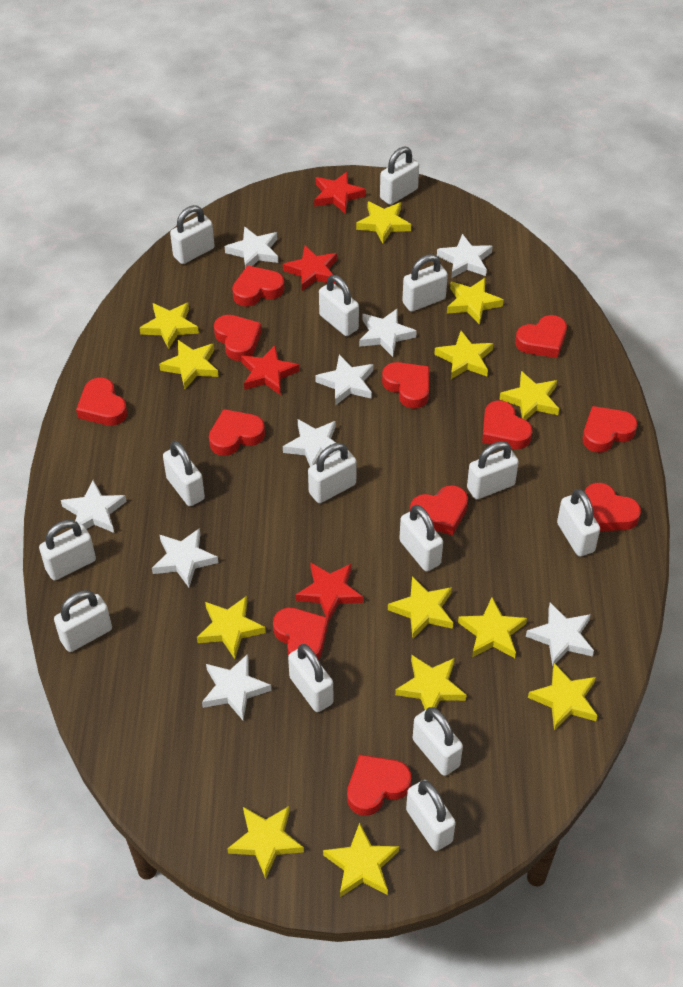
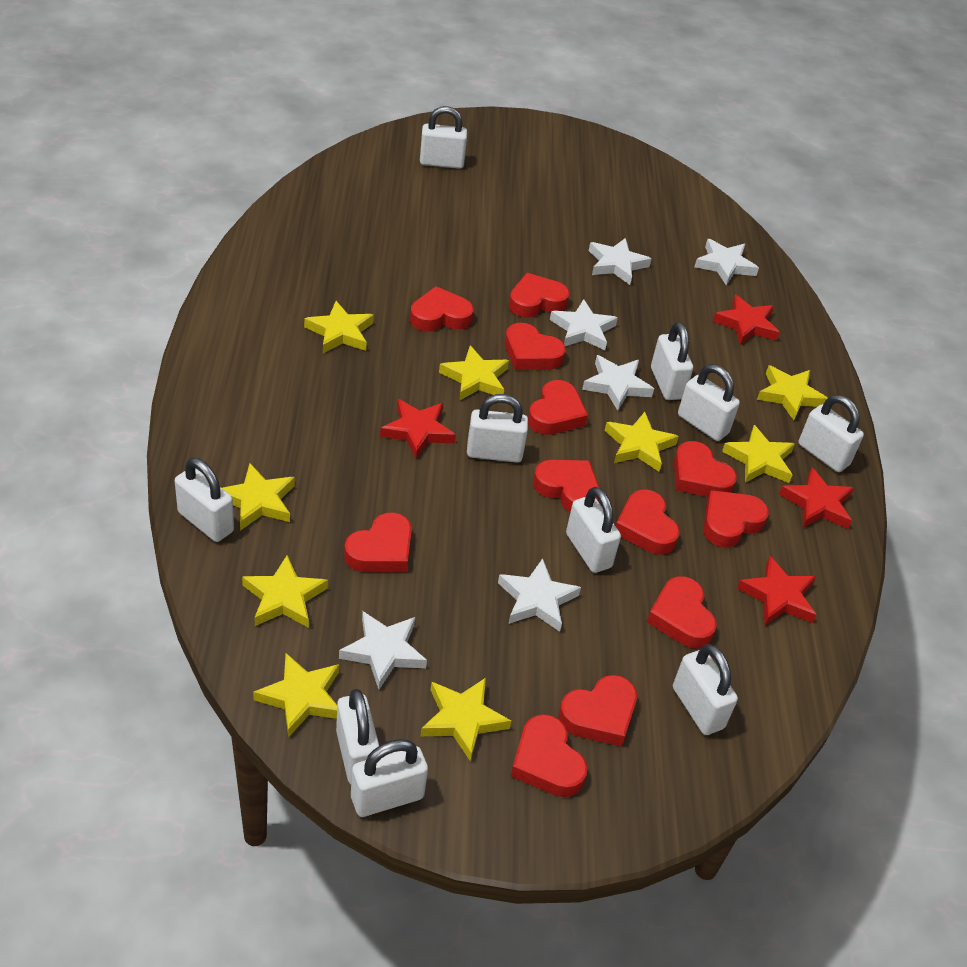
white padlock: [39,520,96,580] [54,590,112,652] [163,441,205,506] [170,205,215,264] [288,644,333,712] [308,443,357,503] [319,275,359,336] [380,146,419,205] [399,505,443,571] [402,254,448,312] [406,780,456,851] [413,707,463,776] [467,441,519,499] [557,489,600,557] = 14 -> [175,458,234,542] [336,689,379,785] [351,739,428,817] [420,106,467,169] [467,394,528,463] [566,487,621,573] [651,322,693,400] [673,644,738,735] [678,364,740,441] [798,395,864,472] = 10
white star: [61,480,127,533] [152,528,218,587] [202,654,271,720] [225,227,278,268] [283,419,340,467] [315,355,373,406] [359,308,417,357] [437,234,493,278] [526,603,594,667] = 9 -> [339,611,427,689] [498,558,581,632] [550,299,618,351] [582,355,654,411] [589,238,651,285] [695,239,759,285] = 6
yellow star: [140,303,199,349] [159,340,219,389] [197,596,266,659] [227,806,304,879] [323,823,399,897] [356,201,411,243] [388,576,453,639] [395,655,467,710] [434,331,493,379] [447,278,504,325] [458,597,527,658] [499,371,559,420] [528,663,598,731] = 13 -> [222,464,295,531] [242,555,328,628] [253,653,339,738] [304,301,374,353] [420,678,511,761] [439,345,509,400] [604,412,679,472] [722,425,795,483] [757,365,827,420] = 9

